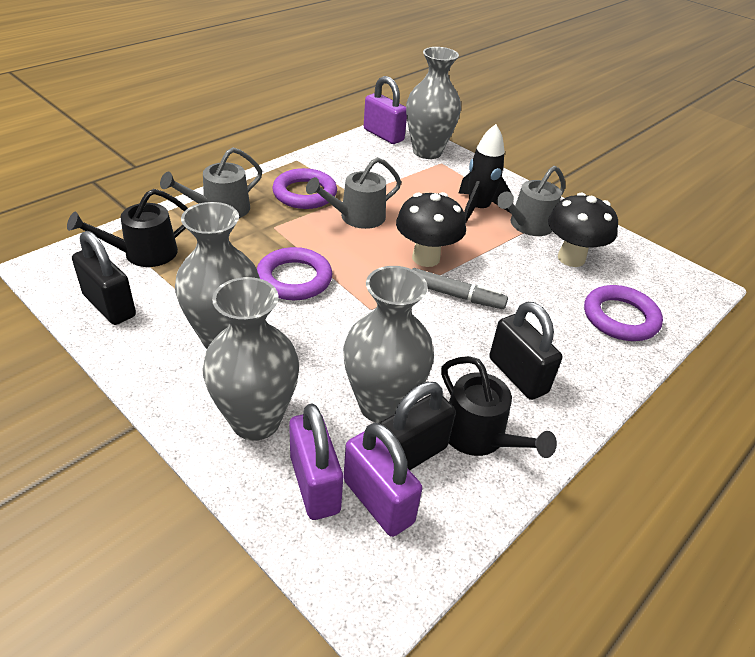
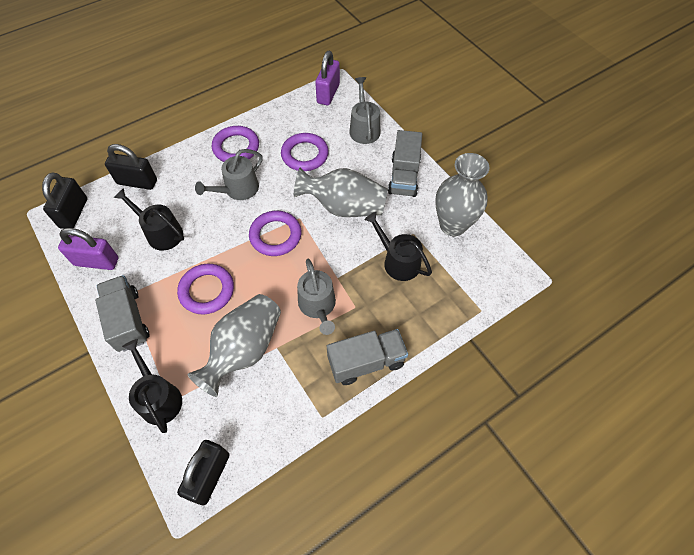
black mushroom: [396,192,466,267] [548,193,618,267] = 2 -> none = 0
black rocket: [458,124,513,222] = 1 -> none = 0
black watering can: [67,189,188,267] [441,356,557,458] = 2 -> [114,188,184,250] [122,339,182,433] [365,212,432,281] = 3
grey marker: [412,268,508,309] = 1 -> none = 0
grey truck: none = 0 -> [95,275,149,352] [327,329,408,385] [388,130,422,197] = 3
grey vase: [175,202,260,349] [202,277,299,441] [343,266,434,423] [406,47,461,159] = 4 -> [188,294,281,397] [294,168,388,217] [435,153,490,236] = 3
purple padlock: [289,403,343,520] [343,423,422,537] [364,76,407,144] = 3 -> [58,228,118,270] [315,51,340,105] = 2
purple ring: [257,247,333,300] [272,168,337,209] [584,285,663,341] = 3 -> [177,264,234,315] [212,126,259,162] [249,211,301,256] [281,133,329,171] = 4

